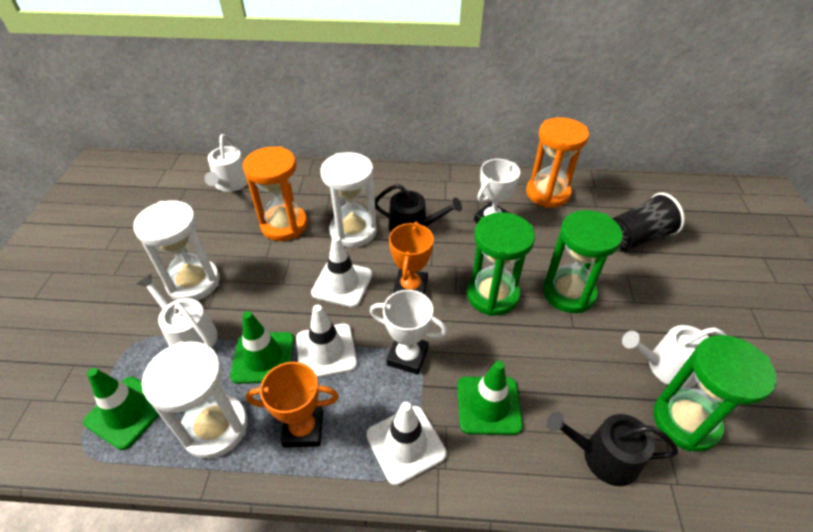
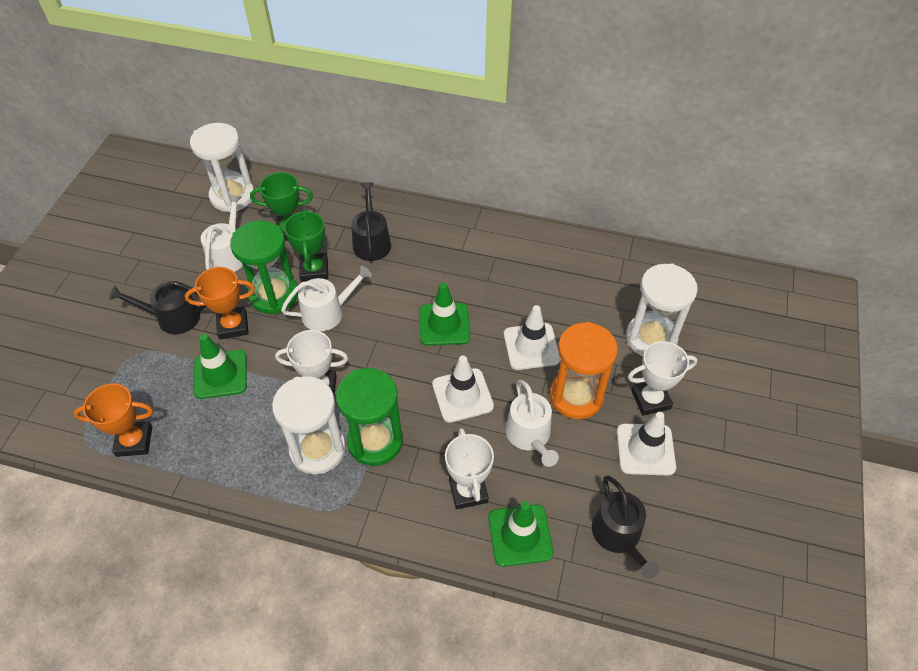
black cup: [612,193,685,251] = 1 -> none = 0
black watering can: [375,184,462,233] [547,411,678,486] = 2 -> [109,281,207,334] [351,182,391,261] [592,476,659,579] = 3
green hourglass: [467,212,535,316] [543,210,623,313] [653,335,777,452] = 3 -> [230,220,298,314] [336,368,403,466] = 2
green trophy: none = 0 -> [250,172,313,241] [284,209,328,282] = 2
orange hourglass: [242,146,307,241] [526,117,589,208] = 2 -> [550,322,618,419] = 1
white trophy: [370,290,447,375] [474,159,520,223] = 2 -> [275,330,348,395] [445,428,494,509] [628,341,697,416] = 3

